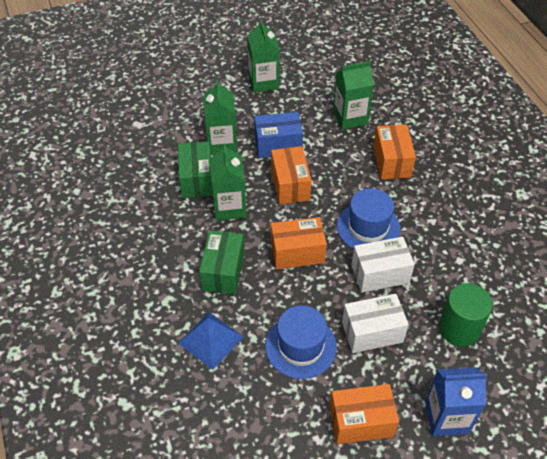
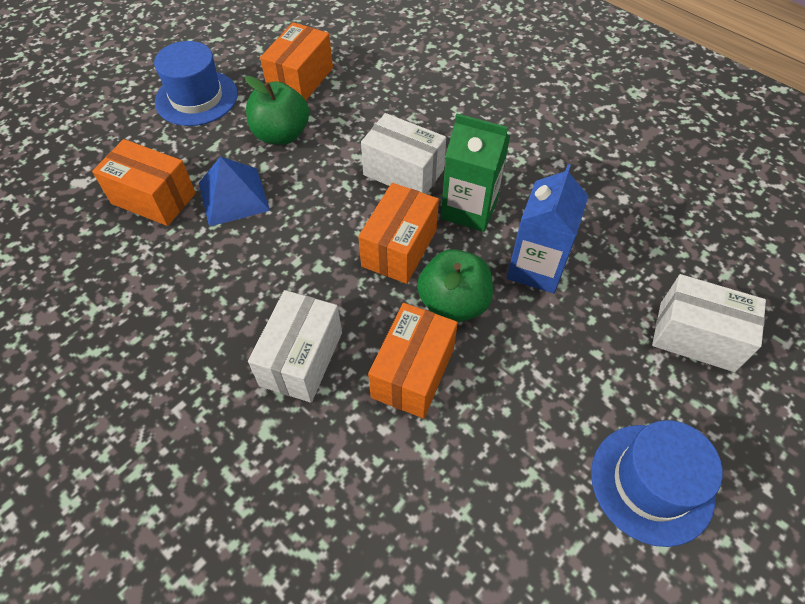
blue box: [254,112,303,158] = 1 -> none = 0
green apple: none = 0 -> [245,76,309,145] [417,249,493,322] = 2
green box: [178,141,213,198] [199,230,244,295] = 2 -> none = 0
green carton: [203,80,238,155] [209,143,246,221] [247,19,280,93] [333,61,374,130] = 4 -> [441,114,510,232] = 1
green cylinder: [439,283,493,347] = 1 -> none = 0
white box: [342,294,409,353] [352,237,415,293] = 2 -> [248,290,342,403] [361,113,446,194] [652,274,766,372] = 3

